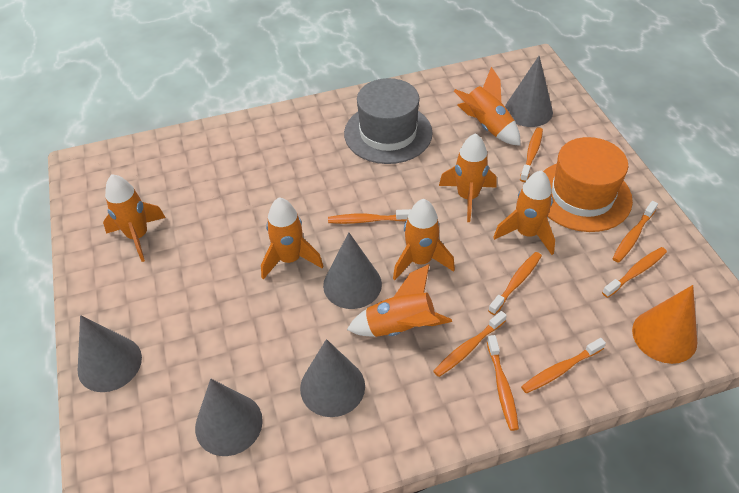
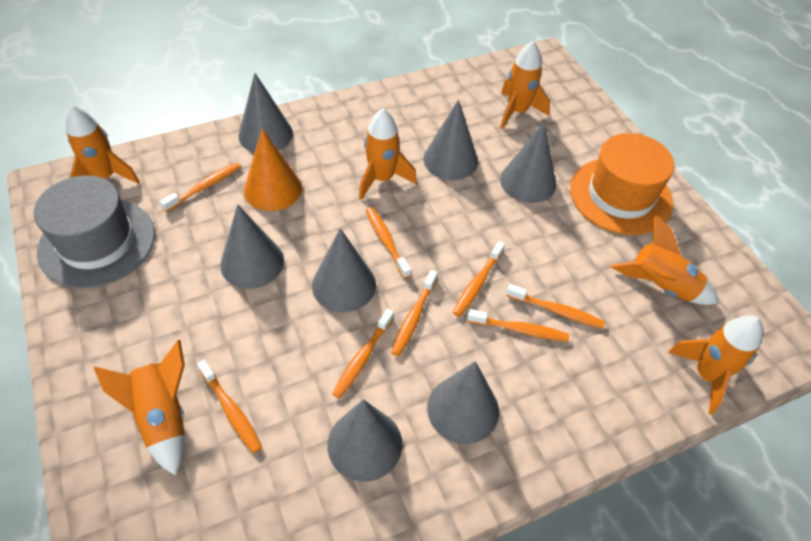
grey cone: [78,315,142,392] [195,379,263,456] [300,339,365,417] [323,232,382,309] [505,56,553,127] = 5 -> [220,204,284,289] [238,73,293,153] [312,228,376,312] [327,399,402,482] [423,99,478,180] [427,361,499,444] [500,122,556,203] = 7
orange rocket: [103,174,166,262] [261,197,323,280] [347,264,452,337] [393,199,455,280] [439,133,496,222] [454,67,520,146] [493,170,555,255] = 7 -> [66,105,140,184] [94,340,185,475] [359,108,417,200] [500,41,550,129] [610,215,718,305] [668,315,763,415] = 6

